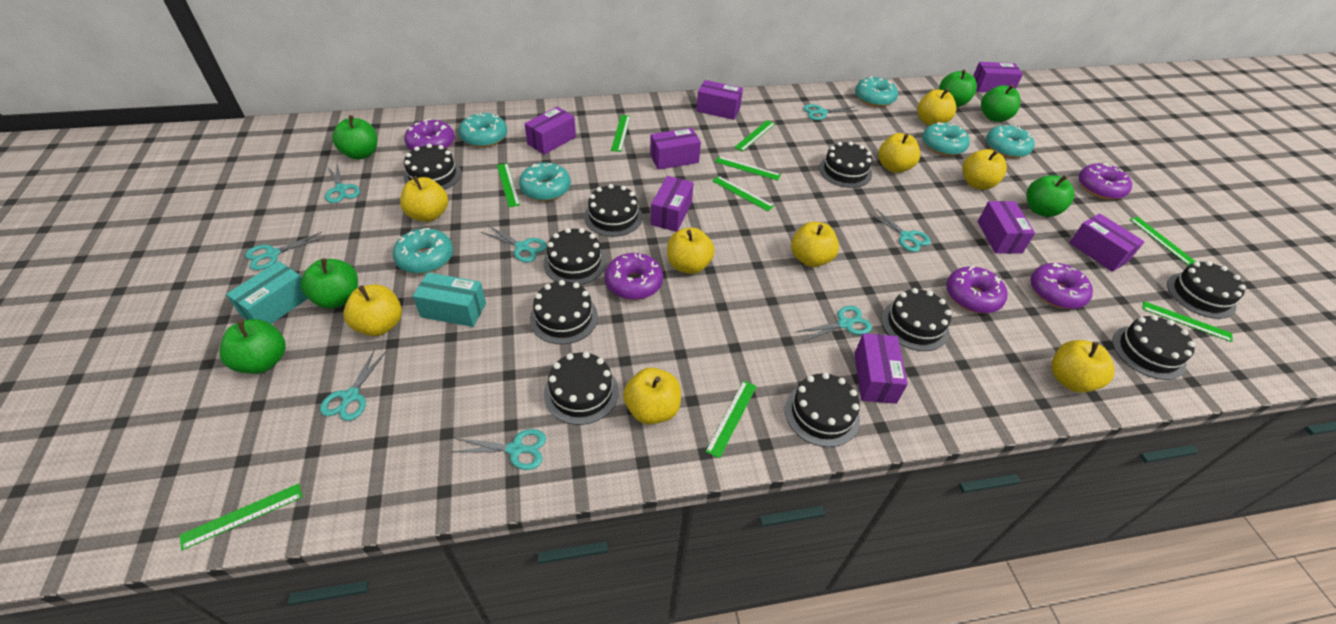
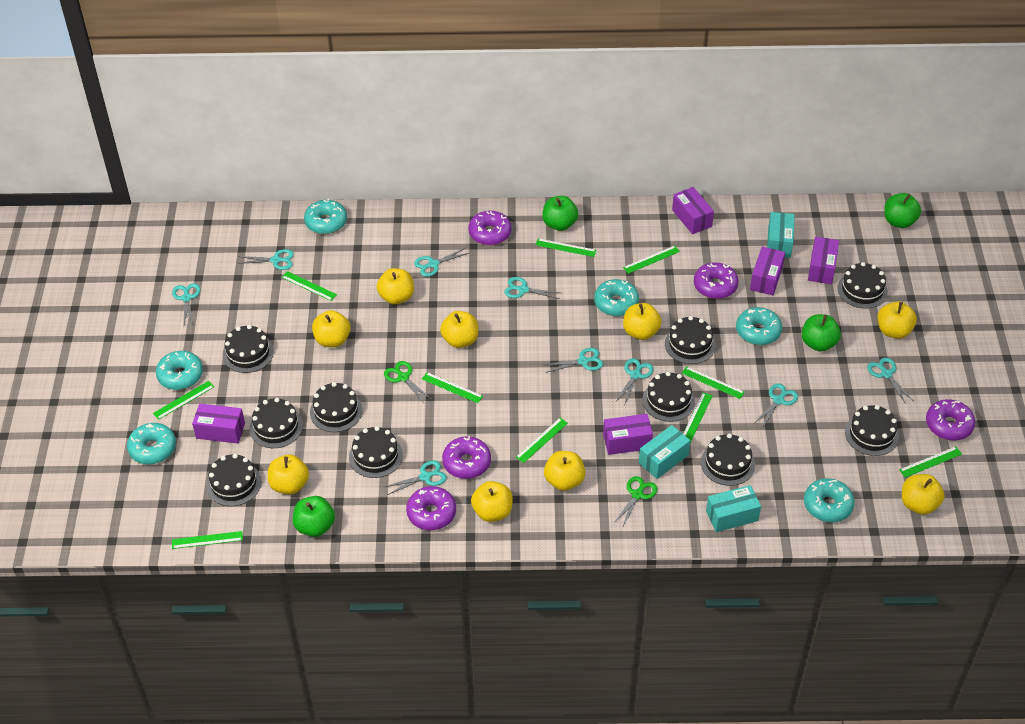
green apple: [219,319,286,374] [301,258,358,309] [332,115,377,160] [939,70,977,107] [981,85,1020,122] [1027,175,1074,217] = 6 -> [293,496,335,537] [542,196,578,231] [802,314,841,352] [884,193,921,228] = 4
green ruler: [179,483,302,550] [497,163,520,207] [611,115,631,152] [705,380,757,459] [712,176,774,211] [715,156,781,181] [734,120,775,151] [1130,217,1196,266] [1142,301,1232,342] = 9 -> [153,381,214,420] [172,531,243,549] [281,271,337,301] [422,372,483,403] [516,418,568,463] [536,238,596,257] [623,245,680,274] [682,366,745,399] [683,393,712,443] [899,446,962,478] = 10
green scissors: none = 0 -> [384,361,431,403] [613,476,657,526] = 2
purple box: [524,107,576,155] [650,128,701,170] [650,176,694,232] [696,80,743,120] [854,333,908,404] [973,62,1023,92] [978,201,1035,254] [1069,214,1145,272] = 8 -> [192,404,245,444] [603,414,653,455] [672,187,714,234] [750,247,785,295] [808,237,839,284] = 5
turquoise box: [226,261,308,324] [413,272,486,327] = 2 -> [639,425,690,479] [706,485,761,532] [767,212,795,258] = 3
turquoise scissors: [245,232,325,270] [320,349,386,421] [325,164,360,203] [451,429,546,470] [481,226,547,262] [796,306,872,342] [803,104,859,120] [869,209,931,252] = 8 -> [172,283,200,325] [237,249,294,270] [384,461,447,495] [414,248,469,277] [504,277,560,299] [545,348,603,373] [616,359,654,403] [753,383,798,428] [867,358,913,404] = 9

